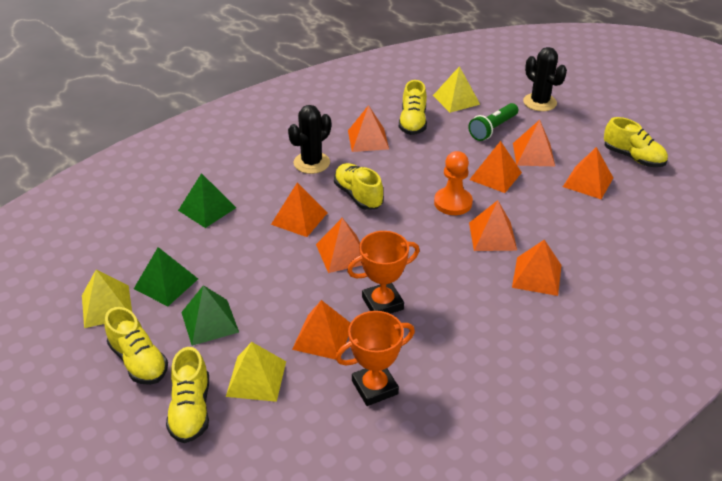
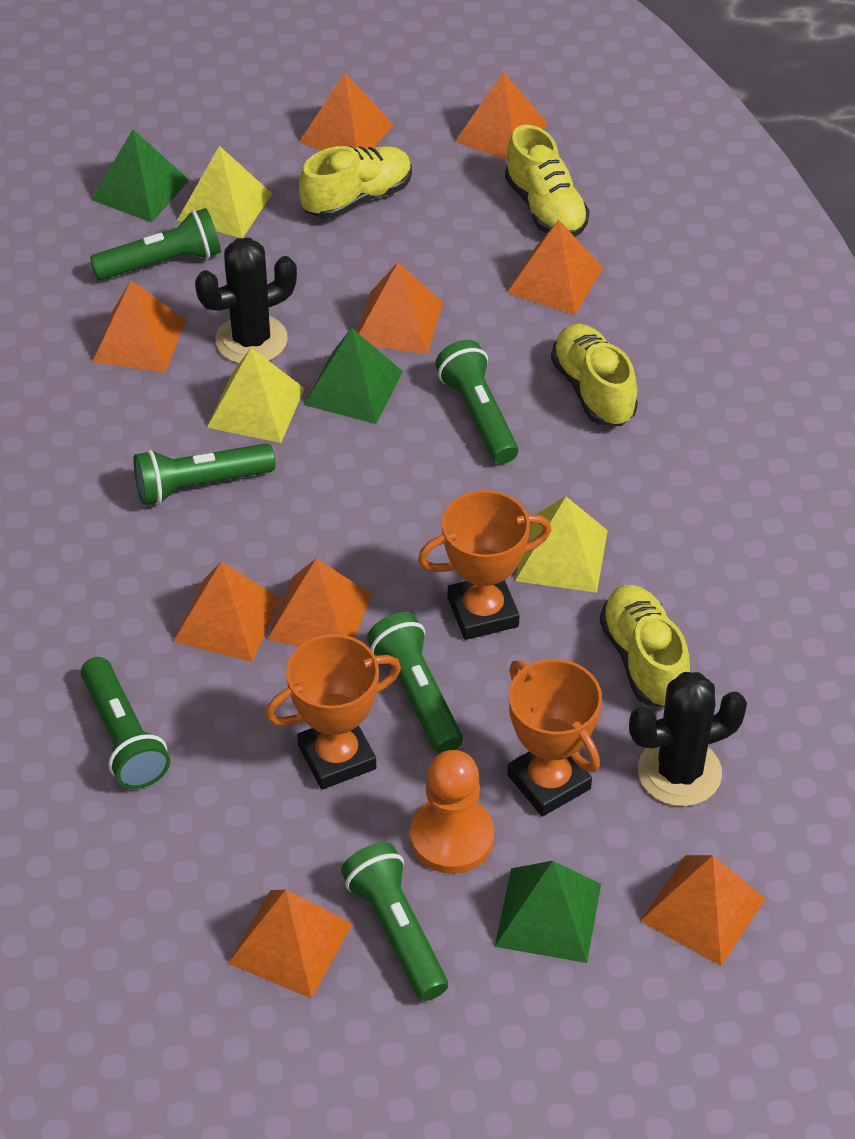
green flashlight: [468,103,518,141] = 1 -> [81,657,170,789] [90,208,221,280] [133,443,276,505] [341,842,448,1001] [367,612,463,754] [435,340,518,464] = 6
orange trophy: [336,311,415,406] [347,231,420,314] = 2 -> [265,634,401,790] [418,490,551,640] [507,659,602,816] = 3
yellow shoe: [105,307,168,385] [166,347,209,443] [334,163,384,210] [399,80,427,135] [604,117,668,167] = 5 -> [299,146,412,219] [505,125,589,237] [551,324,638,426] [600,585,690,707] = 4

